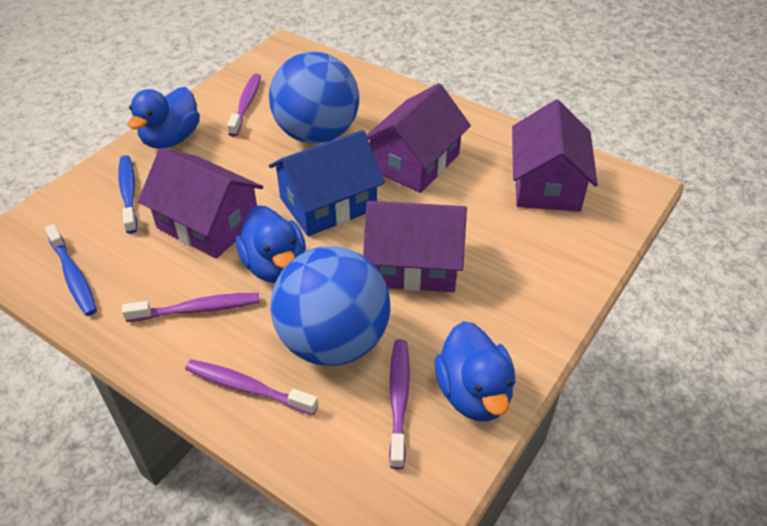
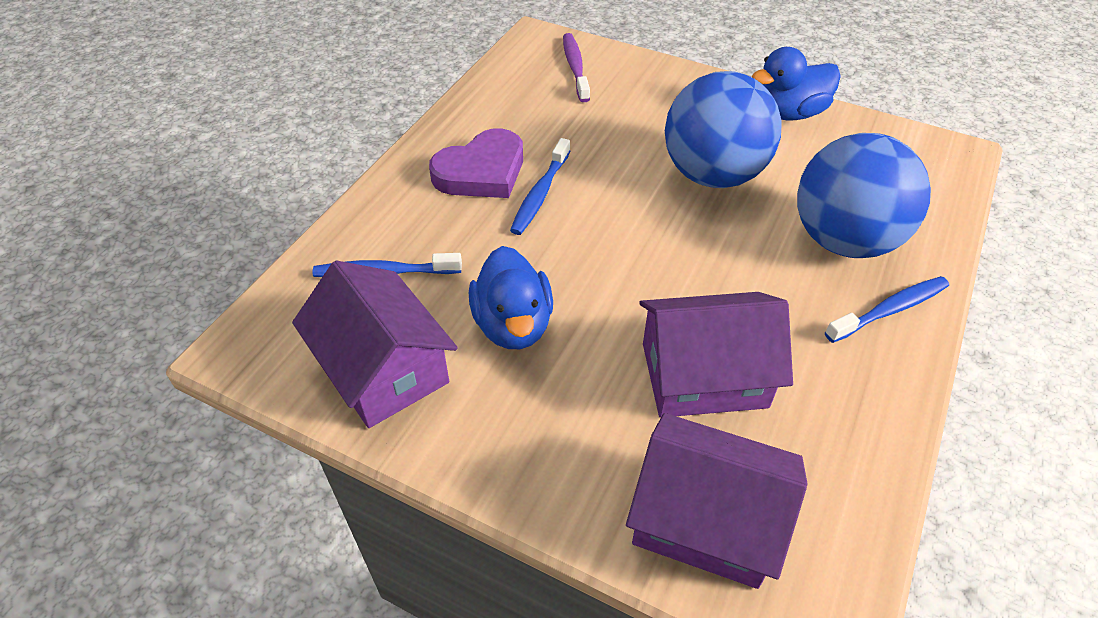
blue duck: [128,87,200,149] [236,205,306,283] [435,321,515,421] = 3 -> [469,246,553,349] [752,47,841,120] = 2
blue house: [269,130,385,236] = 1 -> none = 0
blue toothbrush: [45,224,97,316] [118,155,137,234] = 2 -> [312,253,462,277] [510,138,570,235] [825,276,949,343] = 3
purple heart: none = 0 -> [429,128,523,198] = 1
purple house: [138,148,263,259] [363,201,467,292] [366,83,471,193] [512,100,598,212] = 4 -> [292,261,458,428] [626,413,807,589] [639,292,793,418] = 3
purple toothbrush: [122,293,260,322] [185,360,319,415] [227,73,261,137] [389,339,410,469] = 4 -> [563,33,590,102] = 1

